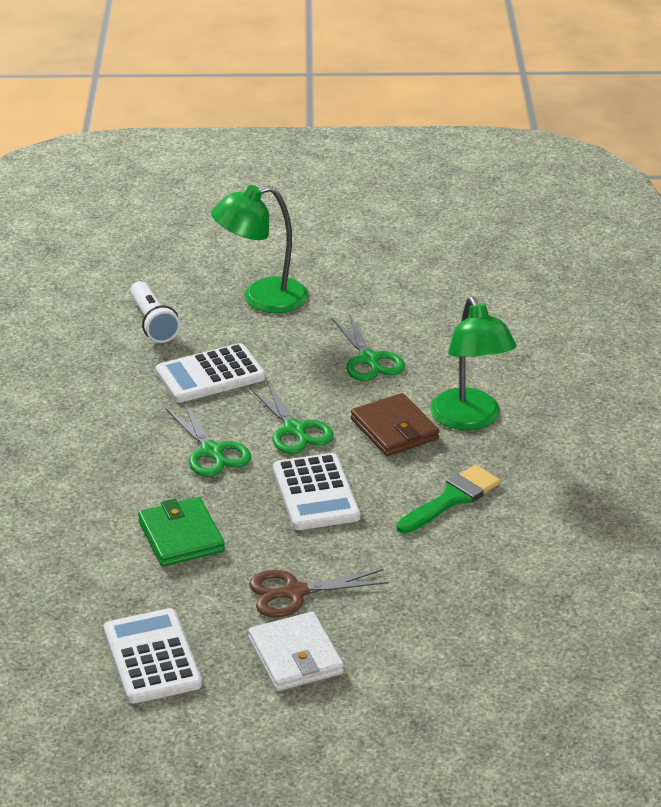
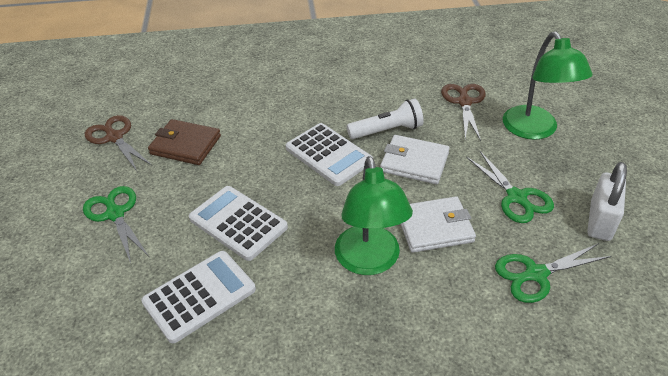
brown scissors: [249,569,389,617] = 1 -> [85,115,152,171] [441,84,486,141] = 2
green brush: [396,465,500,534] = 1 -> none = 0
green wallet: [138,497,225,567] = 1 -> none = 0
white padlock: none = 0 -> [587,162,627,241] = 1
white wallet: [248,612,344,691] = 1 -> [380,135,450,184] [401,196,476,253] = 2

